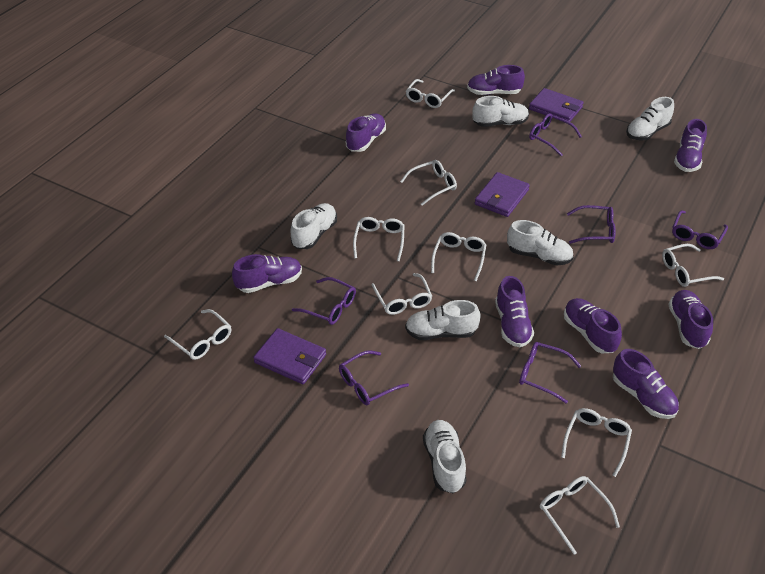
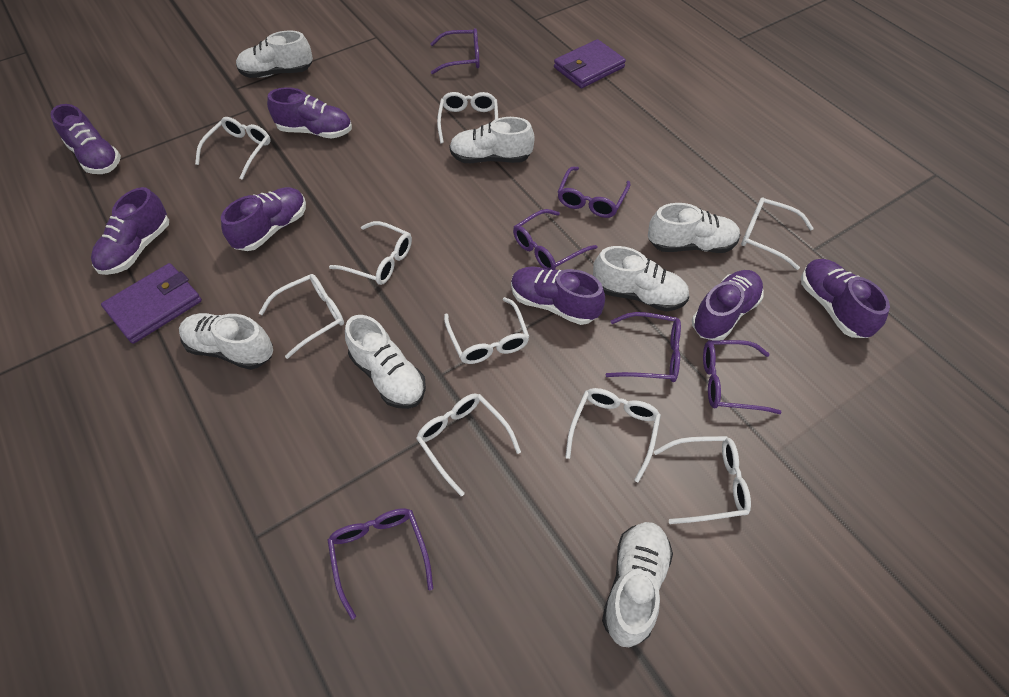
purple shoe: [232,254,302,293] [346,113,386,152] [467,65,525,95] [495,276,534,347] [564,298,622,353] [613,349,679,419] [668,290,713,349] [674,119,707,172] = 8 -> [50,104,121,174] [91,187,169,275] [221,187,306,251] [267,87,352,139] [511,266,605,325] [692,270,764,340] [801,259,890,338] = 7
purple wallet: [253,328,326,384] [475,172,530,217] [529,88,583,122] = 3 -> [101,263,202,344] [554,39,626,88] = 2
white shoe: [291,203,337,249] [405,300,481,340] [423,420,466,493] [473,96,529,127] [507,220,573,265] [626,97,674,140] = 6 -> [179,313,273,370] [236,30,313,78] [345,315,426,409] [449,117,535,163] [593,246,689,312] [602,522,673,647] [648,203,740,253] = 7

